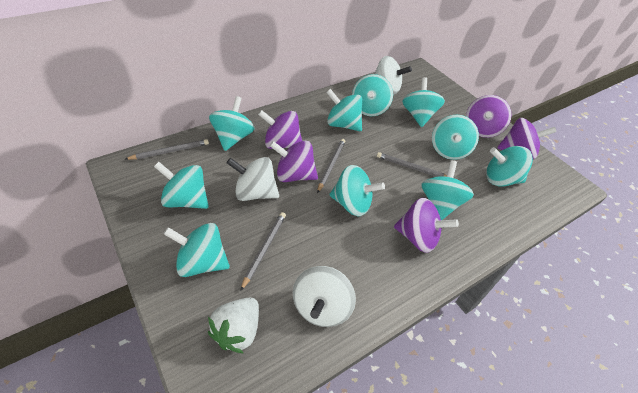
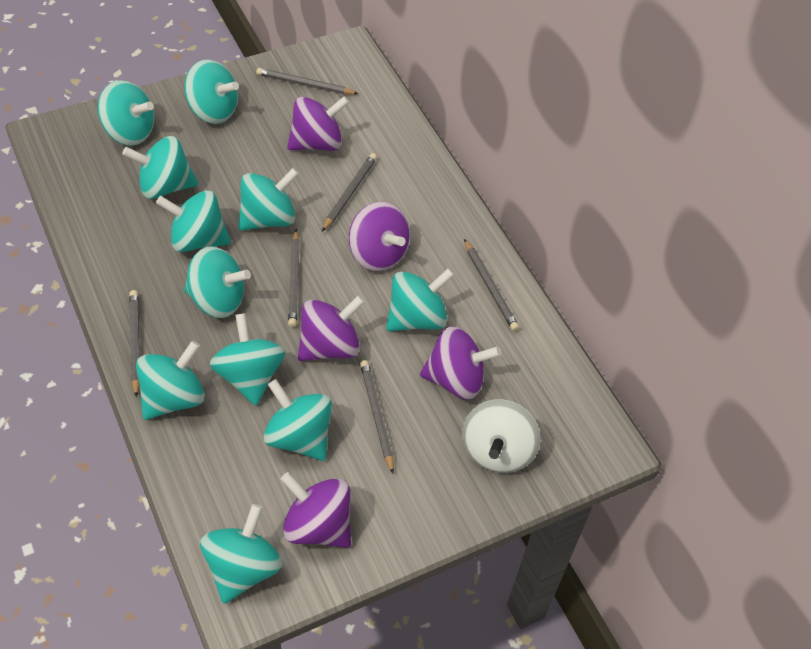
grey pencil: [125,139,209,160] [240,212,286,291] [317,139,345,193] [377,152,447,177] = 4 -> [129,290,140,397] [256,68,358,94] [288,229,300,327] [322,153,377,231] [360,360,394,474] [464,239,519,331] = 6
turquoise spinning top: [154,162,209,209] [164,223,230,277] [209,96,255,151] [326,89,362,131] [329,165,385,216] [352,74,393,116] [402,77,445,127] [421,160,474,220] [432,115,479,160] [486,146,533,187] = 10 -> [98,80,154,146] [122,136,198,199] [136,341,205,420] [156,190,231,252] [184,59,239,124] [184,246,251,318] [200,504,282,604] [210,313,286,406] [238,168,299,231] [263,379,332,461] [386,268,454,331] = 11
white spinning top: [227,157,279,201] [293,266,356,327] [374,56,412,94] = 3 -> [462,399,541,473] = 1
white strawberry: [208,298,259,354] = 1 -> none = 0

